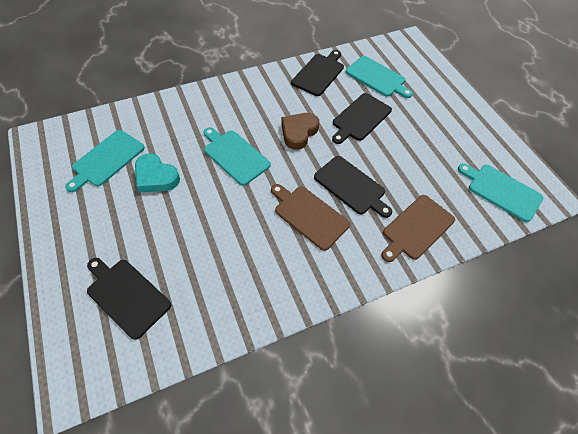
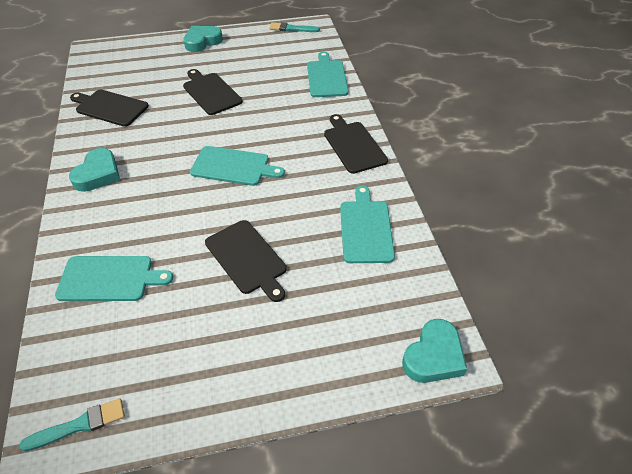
brown cutting board: [271,184,350,251] [381,195,455,262] = 2 -> none = 0
brown heart: [281,113,319,150] = 1 -> none = 0
turquoise brush: none = 0 -> [20,398,125,451] [269,22,320,32] = 2
turquoise heart: [135,153,180,192] = 1 -> [69,148,120,192] [183,26,223,52] [402,319,467,383] = 3

